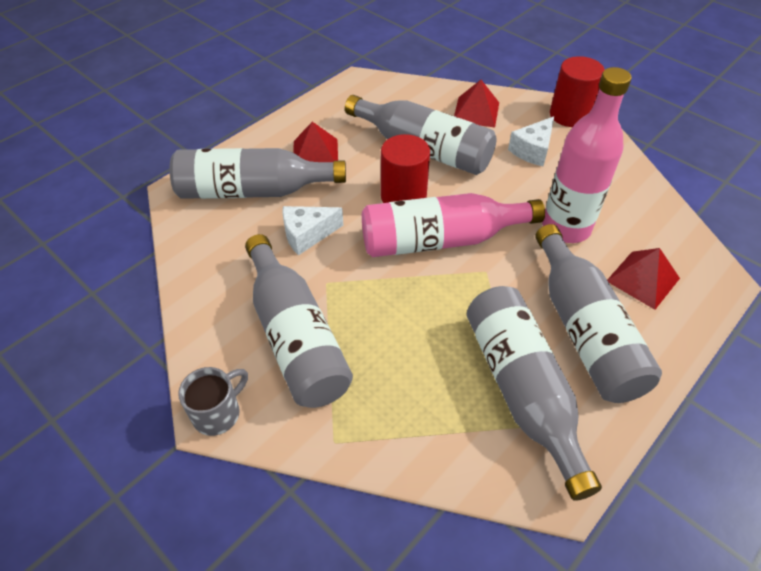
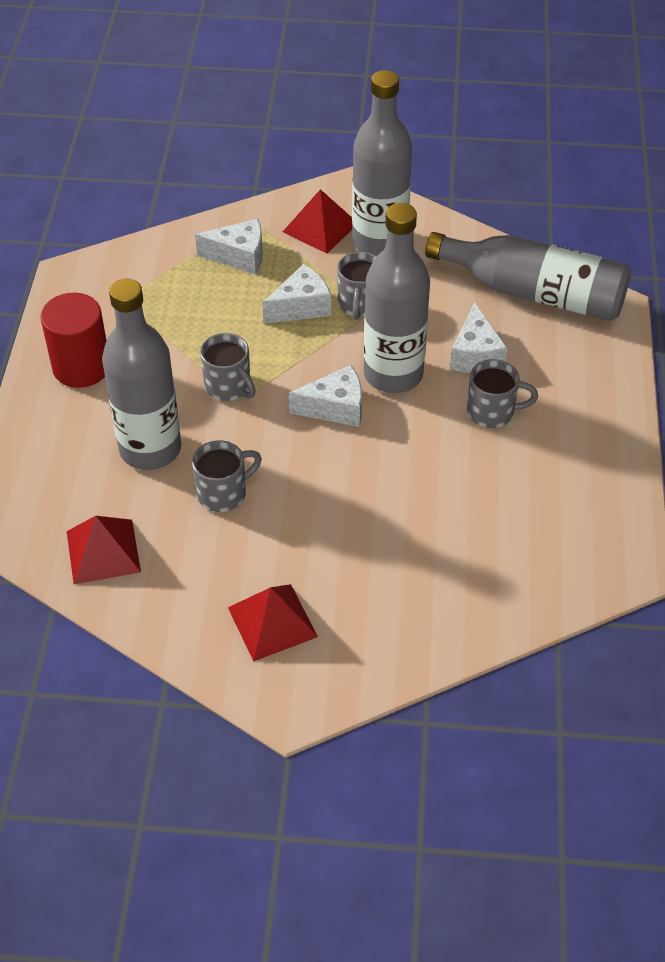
grey bottle: [169,148,346,199] [245,234,353,408] [345,95,497,175] [467,286,602,501] [535,224,662,403] = 5 -> [102,279,181,470] [352,70,412,256] [364,203,430,393] [425,232,631,321] = 4
grey mug: [178,367,248,436] = 1 -> [192,440,262,512] [200,333,256,401] [337,252,377,320] [467,359,538,428] = 4
pink bottle: [362,193,545,257] [542,67,632,243] = 2 -> none = 0
red cylinder: [381,134,430,203] [550,56,605,127] = 2 -> [40,293,107,388] = 1
white cheese: [282,206,343,255] [508,116,554,166] = 2 -> [195,219,263,275] [262,264,331,323] [289,365,362,427] [450,303,508,373] = 4

